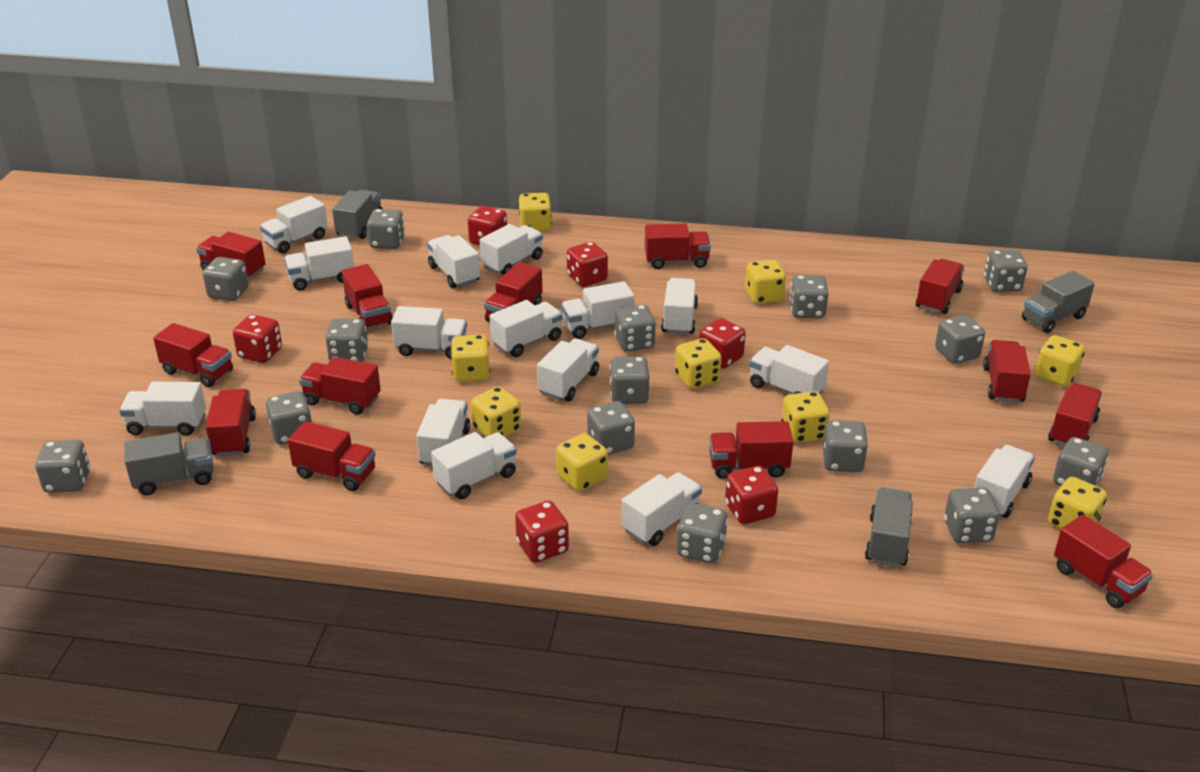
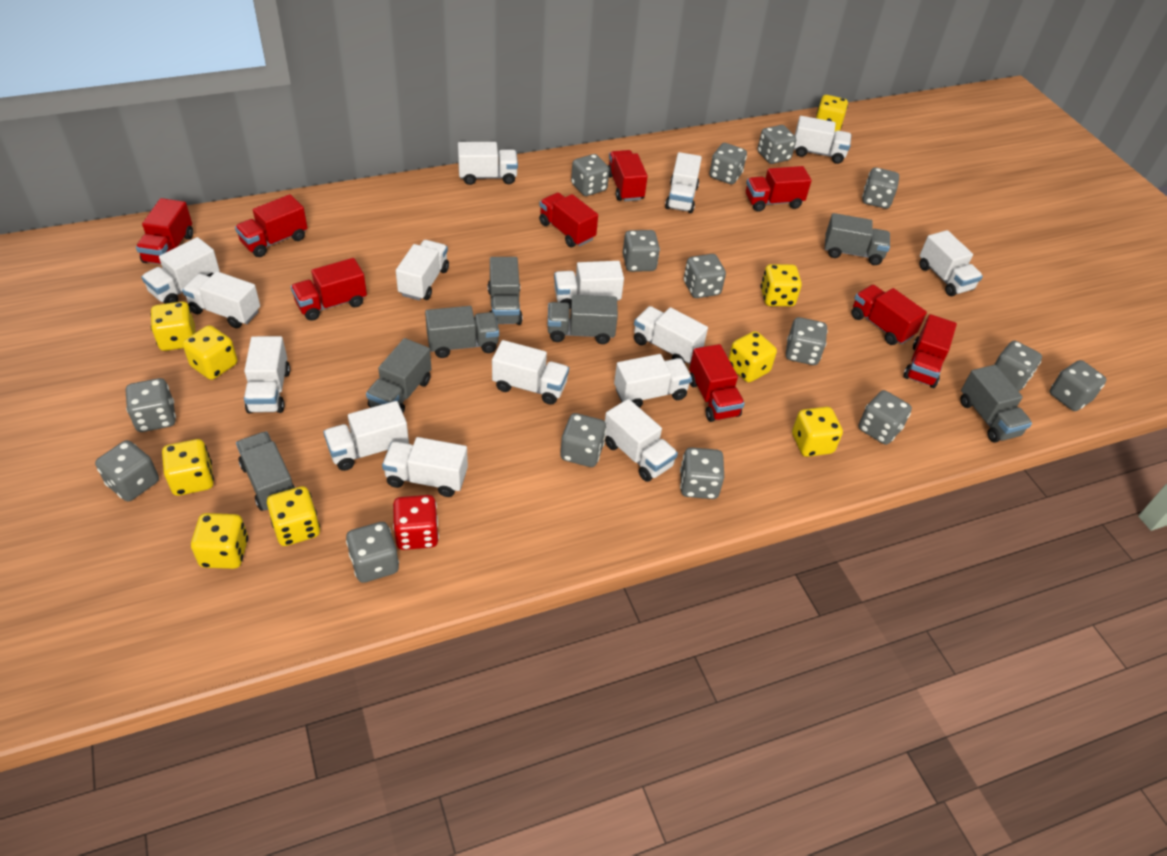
grey truck: [124,432,214,495] [332,190,383,239] [865,488,913,567] [1022,271,1095,333] = 4 -> [236,432,295,511] [366,338,431,413] [425,306,499,358] [488,257,522,325] [548,295,618,344] [825,213,890,265] [960,365,1032,443] = 7
red dice: [233,314,282,363] [468,206,507,245] [515,501,569,563] [567,242,608,287] [699,318,746,369] [725,466,778,524] = 6 -> [393,495,439,550] = 1
red truck: [153,323,233,387] [196,232,265,279] [206,389,256,456] [288,421,375,491] [299,357,381,415] [342,264,393,328] [484,262,543,322] [645,223,711,269] [709,421,793,479] [916,259,965,314] [983,340,1031,403] [1048,383,1102,446] [1054,514,1153,608] = 13 -> [136,198,193,264] [235,194,308,257] [291,258,367,321] [539,193,598,247] [608,150,648,201] [689,344,745,422] [746,166,812,212] [851,285,927,345] [904,314,957,388] = 9

